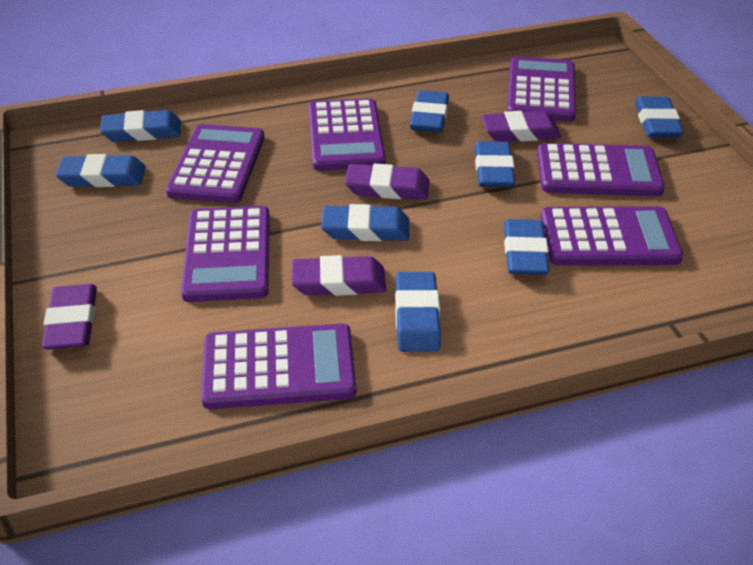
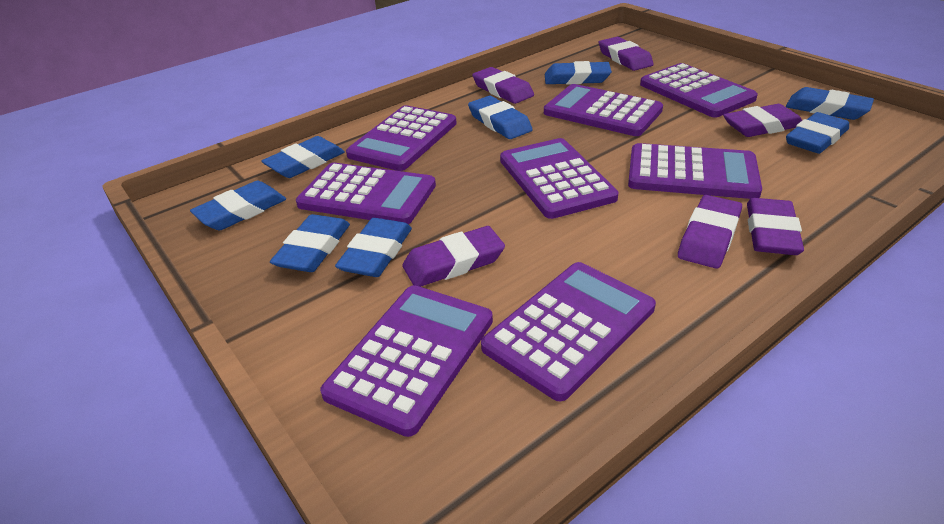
purple calculator: [166,124,264,203] [181,206,270,302] [201,323,356,409] [309,98,386,171] [507,56,576,121] [537,143,665,196] [540,206,683,266] = 7 -> [296,163,436,224] [320,285,493,437] [346,105,457,171] [481,262,656,401] [500,138,619,219] [544,84,663,136] [628,143,762,199] [640,63,758,117] = 8
purple eraser: [42,284,97,350] [292,255,386,296] [345,163,430,200] [482,111,561,142] = 4 -> [402,226,505,287] [472,67,534,104] [599,37,654,71] [678,195,742,269] [723,104,802,137] [747,198,804,255] = 6

